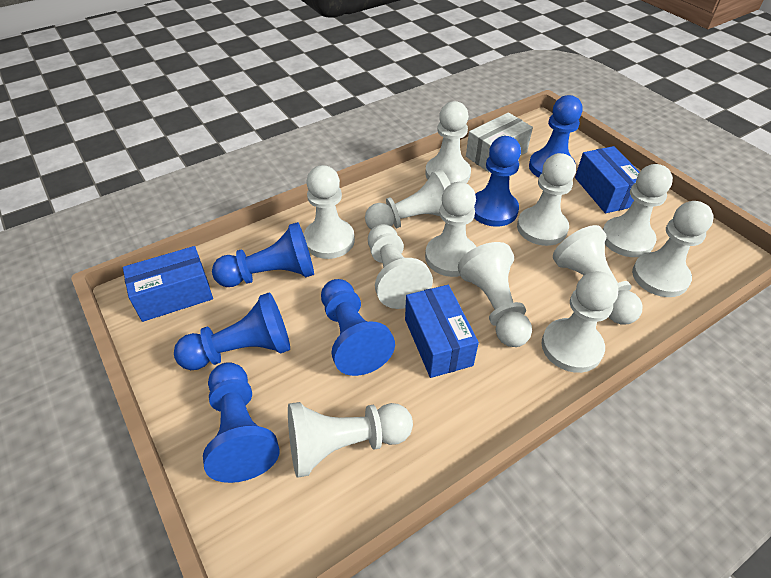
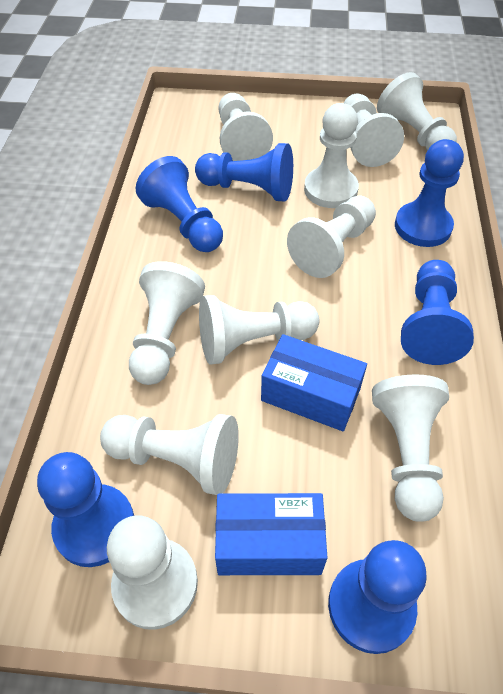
blue box: [123,246,213,322] [405,285,479,378] [575,146,639,213] = 3 -> [215,493,328,575] [261,334,367,431] = 2
white box: [466,112,533,172] = 1 -> none = 0
white pawn: [288,402,413,478] [303,165,355,259] [365,169,451,229] [368,224,433,309] [425,101,471,184] [425,182,476,277] [458,242,532,347] [517,153,576,246] [542,271,618,373] [553,225,643,325] [603,164,673,257] [632,201,714,297] = 12 -> [100,414,239,495] [107,515,198,630] [129,261,205,385] [199,295,320,365] [218,93,273,161] [287,196,376,278] [304,103,359,208] [344,93,404,167] [372,374,449,522] [377,72,457,151] = 10

